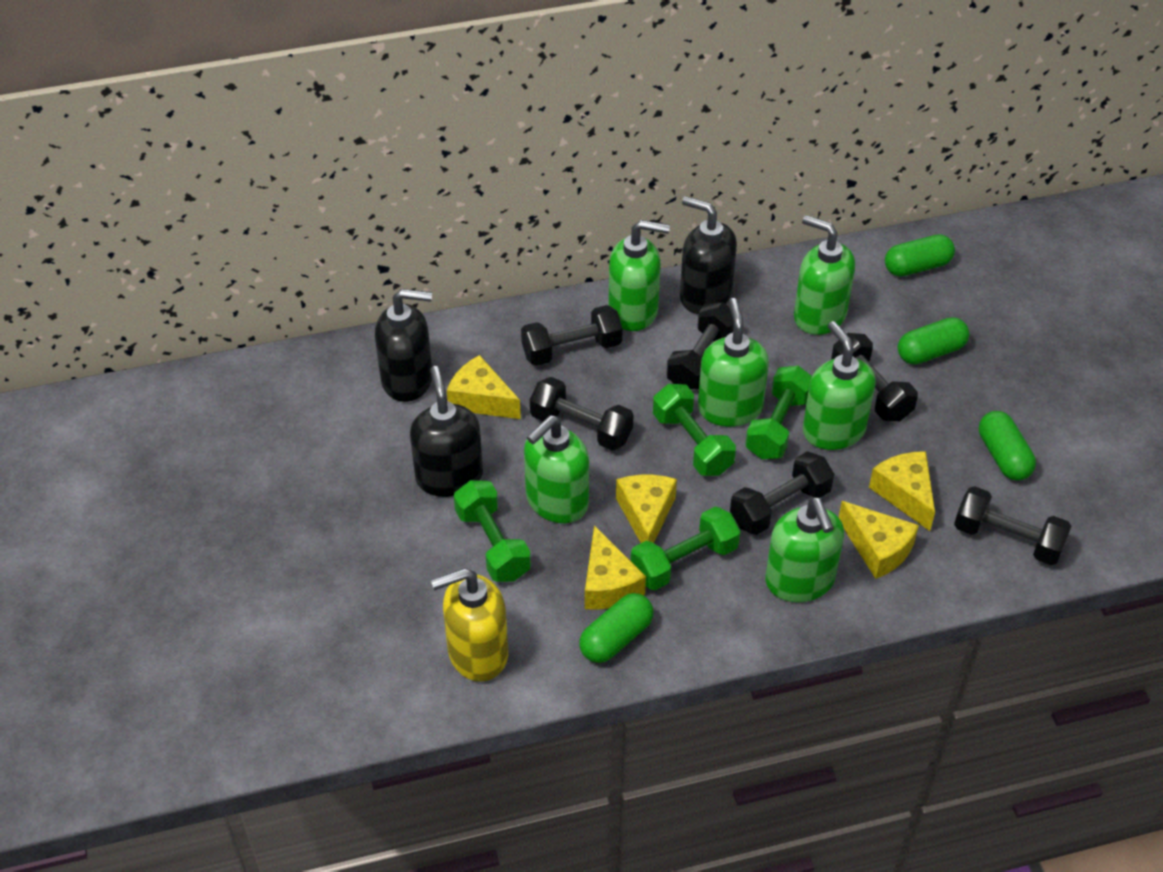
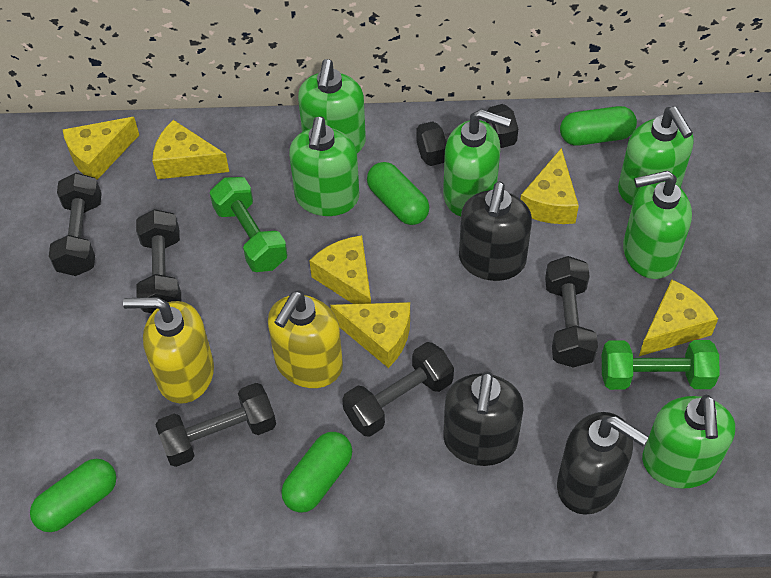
green dumbbell: [454,480,531,582] [631,507,740,590] [653,384,736,476] [745,366,812,459] = 4 -> [210,177,287,272] [602,340,720,390] = 2
yellow cheese: [447,355,521,419] [585,525,646,610] [616,475,677,543] [839,501,919,579] [869,451,935,531] = 5 -> [62,117,139,180] [152,120,229,179] [309,235,371,304] [330,302,410,368] [520,148,579,224] [639,280,718,356] = 6
yellow soap dispenser: [431,568,508,682] = 1 -> [123,297,214,404] [268,291,343,388] = 2

